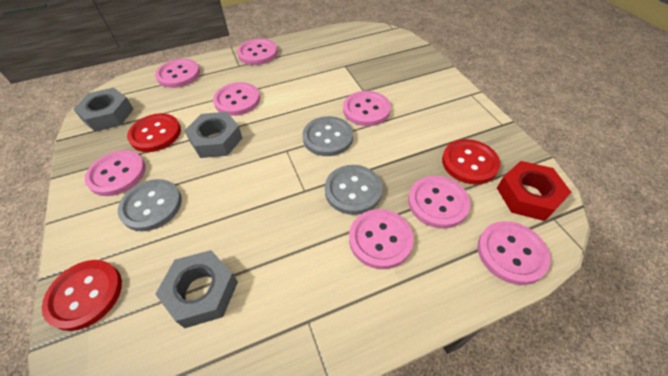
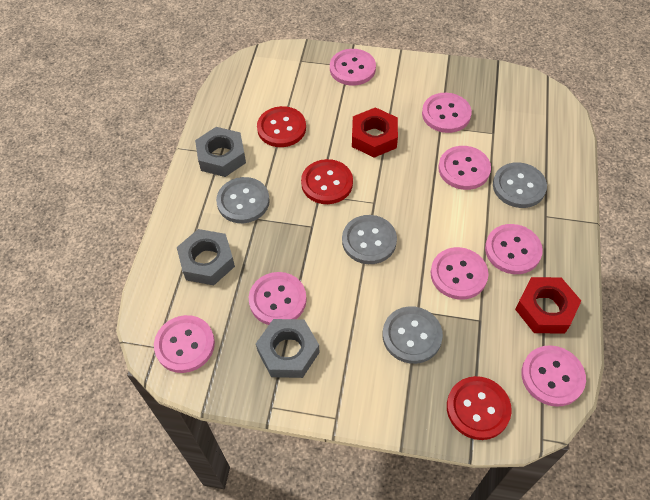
grey button: [118,179,182,231] [302,116,353,156] [325,165,383,215] = 3 -> [216,177,270,223] [342,215,397,264] [383,306,443,364] [493,162,547,208] = 4
red nut: [497,161,571,221] = 1 -> [352,107,398,158] [515,277,581,333] = 2

